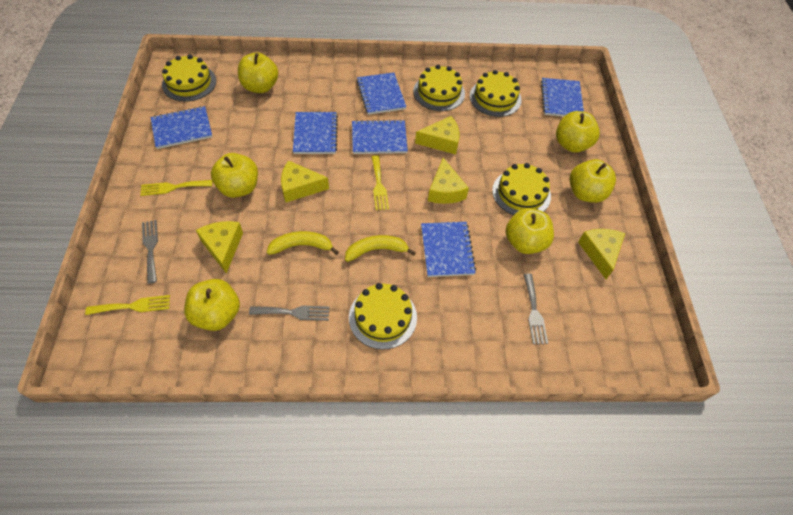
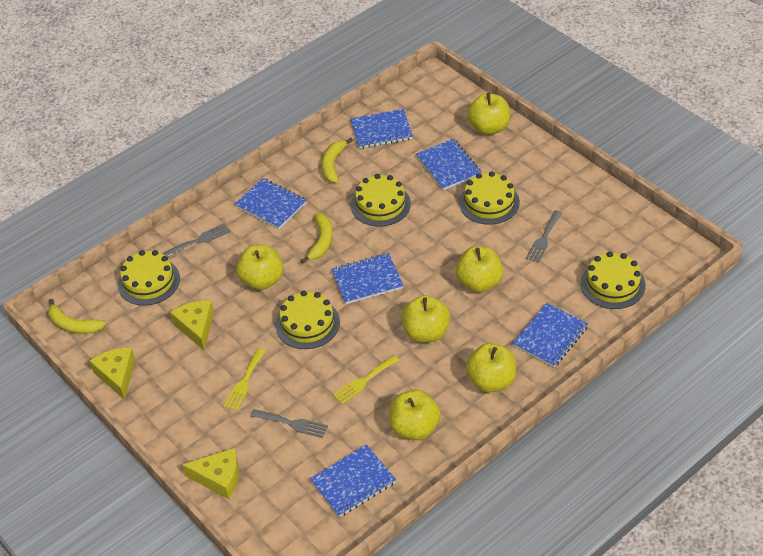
yellow banana: [267,231,339,255] [345,235,416,262] = 2 -> [48,299,106,334] [301,213,333,264] [322,138,353,183] = 3
yellow cheese: [196,221,243,274] [281,160,329,202] [415,116,459,154] [428,158,469,204] [578,229,625,279] = 5 -> [89,347,136,400] [170,300,214,350] [182,448,239,499] = 3
yellow fork: [85,295,170,315] [140,180,212,196] [372,155,389,210] = 3 -> [224,348,265,411] [333,355,399,404] = 2

